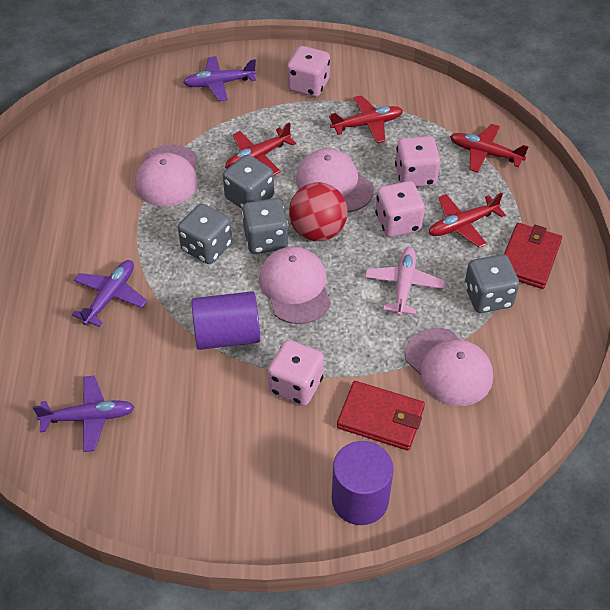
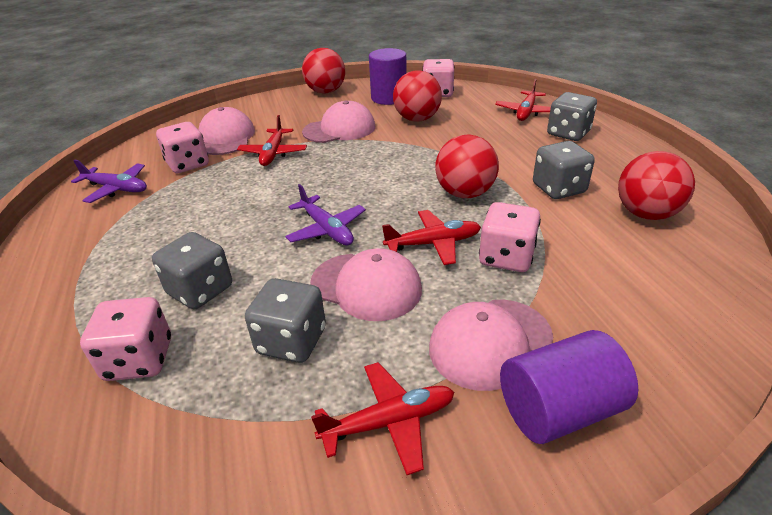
pink plane: [365,247,445,316] = 1 -> none = 0
purple plane: [33,375,135,452] [72,260,147,327] [183,56,257,101] = 3 -> [71,160,147,203] [285,184,366,245] = 2
red ball: [289,182,347,241] = 1 -> [302,48,345,94] [393,70,442,122] [435,134,499,198] [618,151,695,220] = 4
red wallet: [337,381,425,451] [504,223,562,289] = 2 -> none = 0

